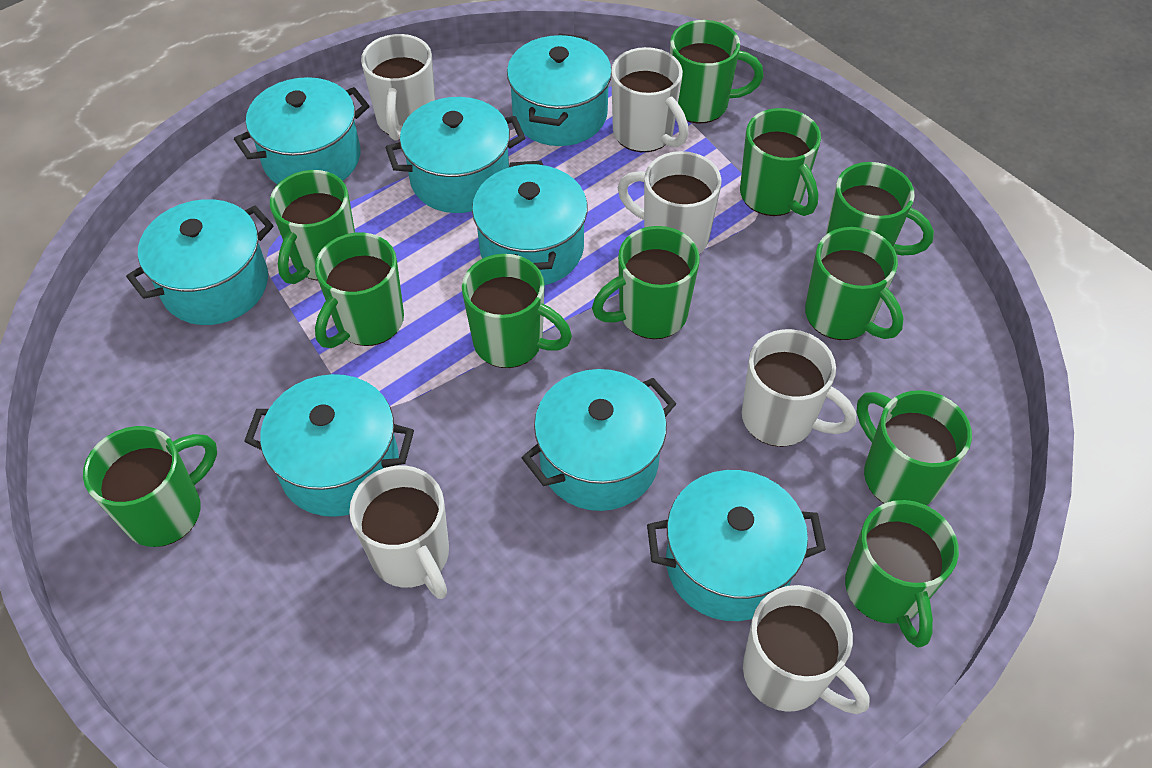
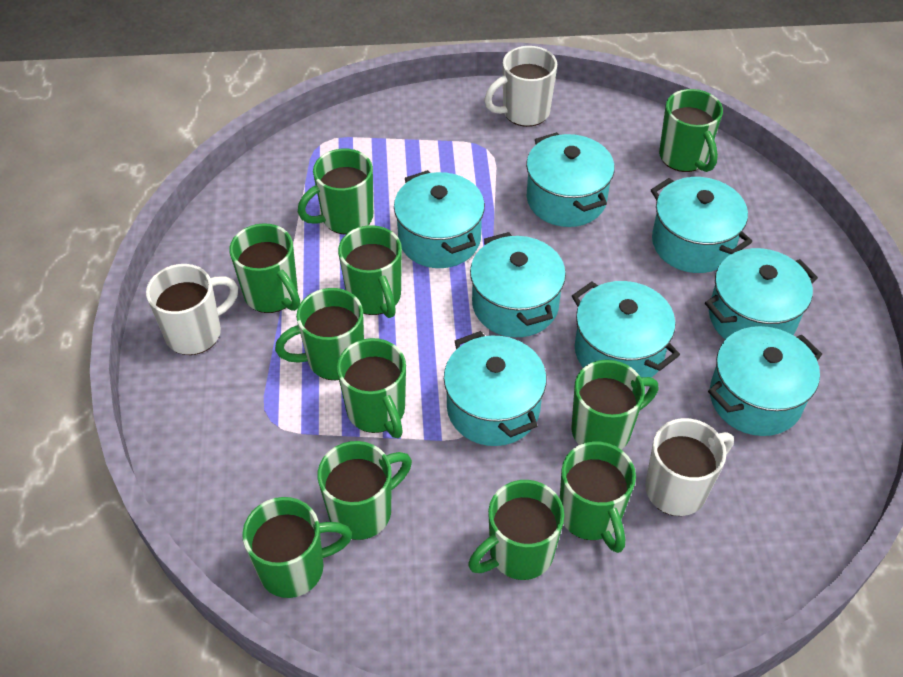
white mug: [349,465,449,599] [361,34,435,140] [611,47,689,152] [618,151,722,254] [742,329,856,447] [743,585,870,714] = 6 -> [146,264,238,355] [484,46,557,127] [645,418,734,516] = 3

